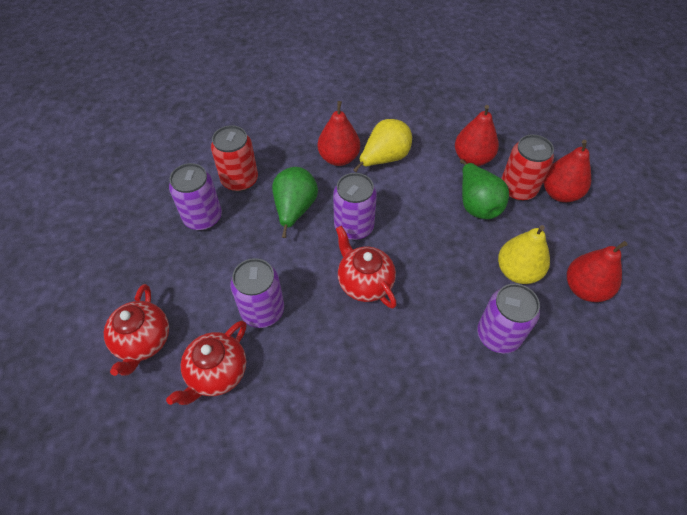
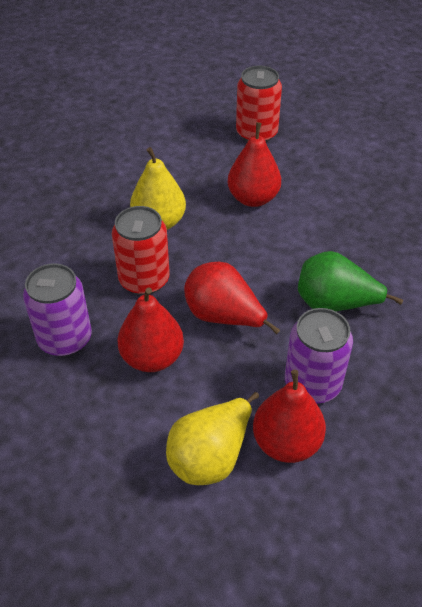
green pear: [272,167,318,238] [460,159,509,219] = 2 -> [298,251,403,311] = 1
purple can: [169,163,222,231] [230,258,284,328] [333,173,377,240] [477,284,540,354] = 4 -> [23,264,92,357] [285,308,353,403] = 2
red teapot: [104,284,169,376] [166,321,246,405] [336,226,397,309] = 3 -> none = 0

